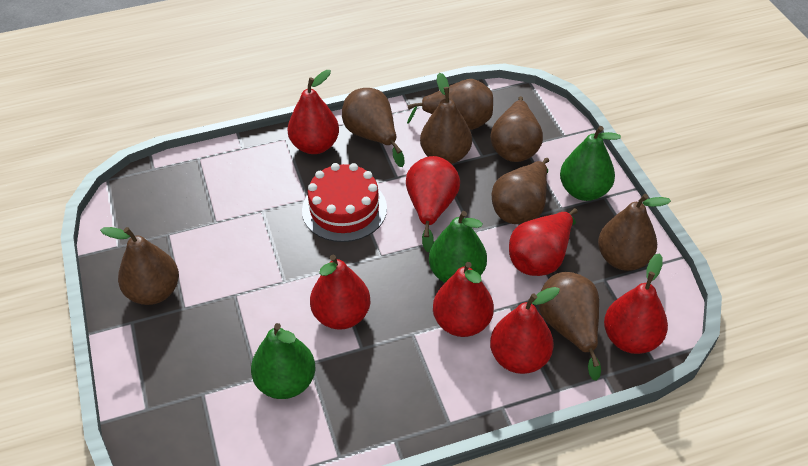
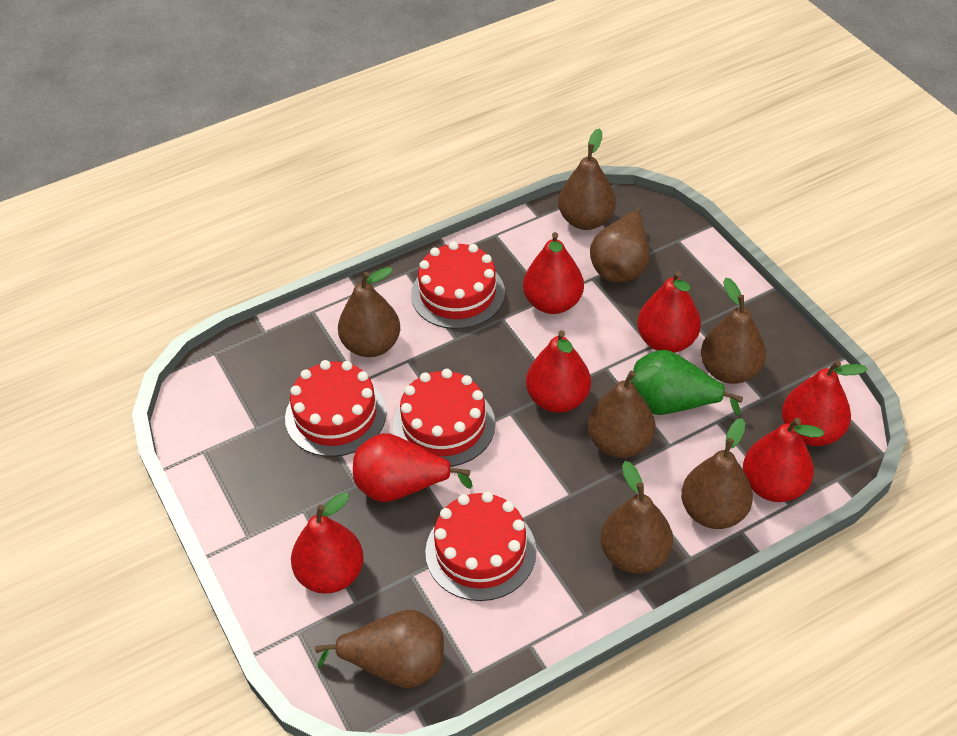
green pear: [251,323,316,399] [429,211,487,283] [560,126,621,201] = 3 -> [632,350,743,416] = 1
red cake: [302,163,387,242] = 1 -> [285,360,387,457] [393,369,495,467] [411,241,505,329] [425,491,536,601] = 4

